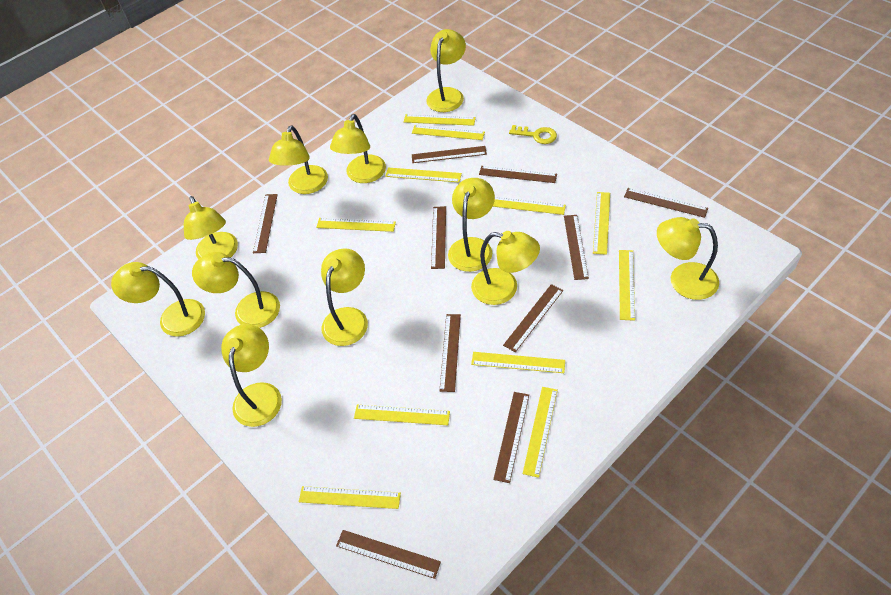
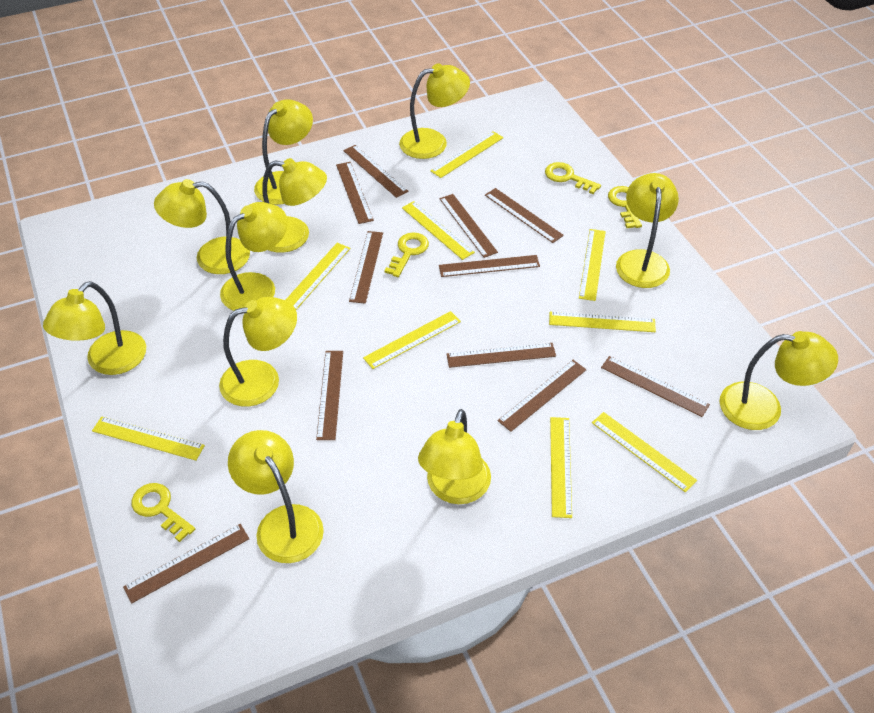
brown ruler: [253,194,278,253] [336,530,441,579] [412,146,487,163] [431,206,446,269] [440,314,461,392] [479,166,557,183] [493,392,529,483] [503,284,563,352] [564,215,589,280] [624,188,708,218] = 10 -> [123,524,250,603] [316,351,343,440] [336,162,374,224] [343,145,408,198] [349,231,383,304] [439,194,498,258] [439,255,540,277] [447,343,556,368] [485,188,564,243] [497,360,587,432] [601,356,710,417] = 11
yellow key: [509,125,557,144] = 1 -> [131,483,195,542] [384,232,429,277] [545,162,601,194] [608,186,642,228] = 4
yellow ruler: [299,486,401,509] [316,218,396,232] [354,405,450,425] [385,168,462,182] [404,114,476,126] [412,125,485,140] [471,352,565,373] [493,197,566,215] [522,387,558,478] [593,192,610,255] [619,250,635,321] = 11 -> [92,416,205,461] [286,243,351,310] [363,311,461,369] [402,201,475,260] [431,131,503,178] [549,312,656,332] [550,417,572,518] [579,229,606,301] [592,412,697,493] = 9

